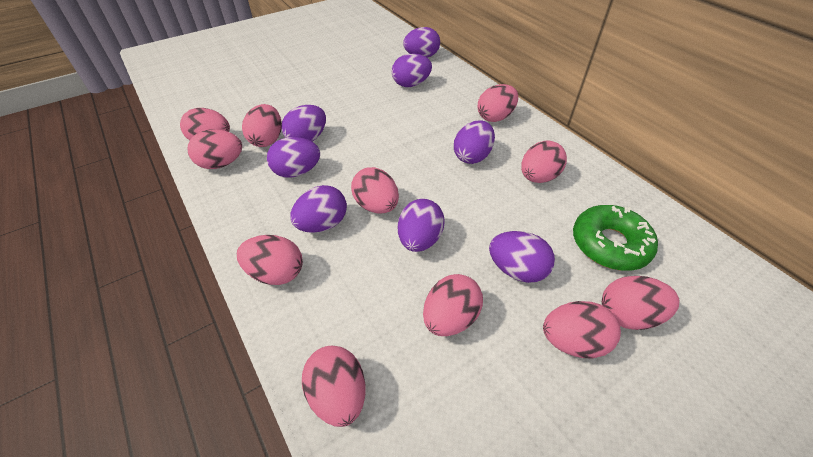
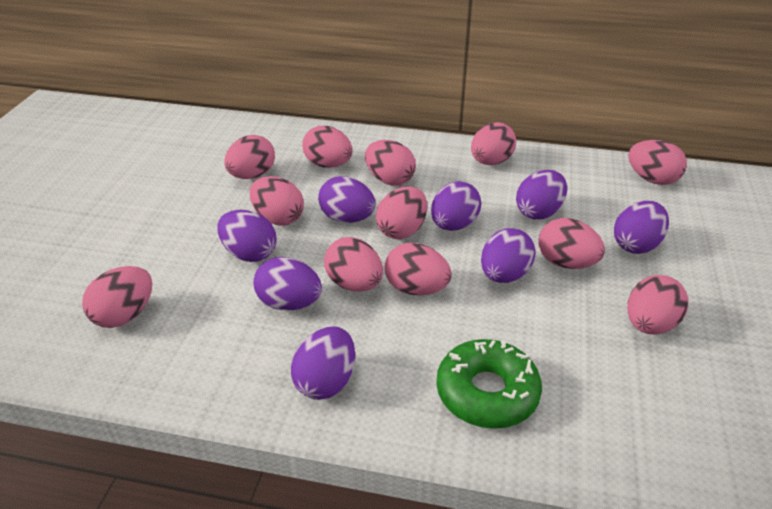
pink egg: [180,108,230,140] [188,129,242,169] [237,235,303,285] [242,104,282,147] [302,346,366,427] [351,167,399,213] [423,274,483,336] [478,84,518,122] [521,141,567,183] [543,301,621,358] [602,276,679,330] = 11 -> [82,266,152,328] [224,135,275,179] [250,176,304,226] [302,126,353,168] [324,237,383,292] [365,140,416,186] [376,186,427,239] [385,243,452,295] [471,122,516,165] [539,218,605,269] [628,140,687,185] [628,275,688,335] = 12

